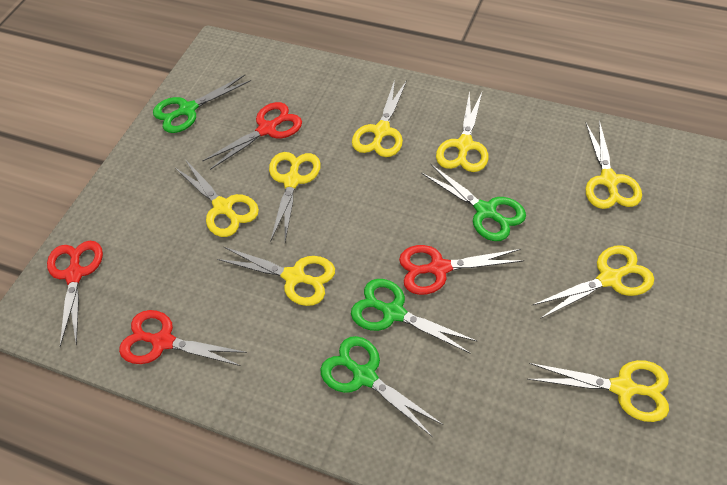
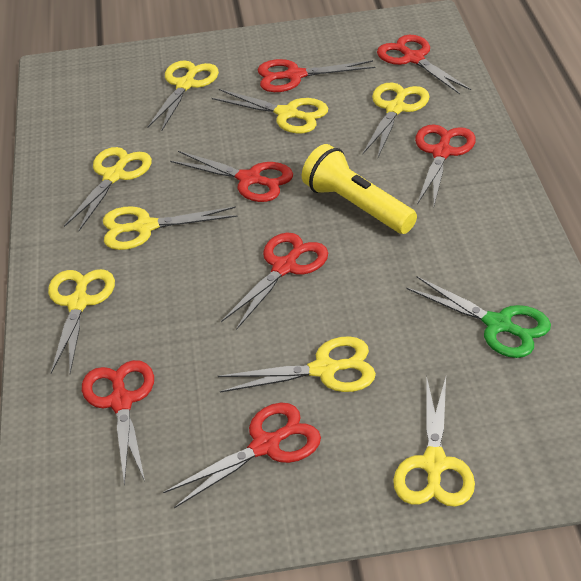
green scissors: [153,75,251,133] [320,336,443,437] [351,279,477,354] [421,164,526,241] = 4 -> [407,277,551,358] = 1
red scissors: [47,241,103,347] [119,310,247,366] [202,102,302,170] [399,245,524,295] = 4 -> [82,360,154,486] [163,403,321,508] [170,151,293,202] [221,233,328,330] [258,59,375,92] [377,35,471,94] [415,124,476,205] = 7
yellow flashlight: none = 0 -> [302,144,417,234] = 1

